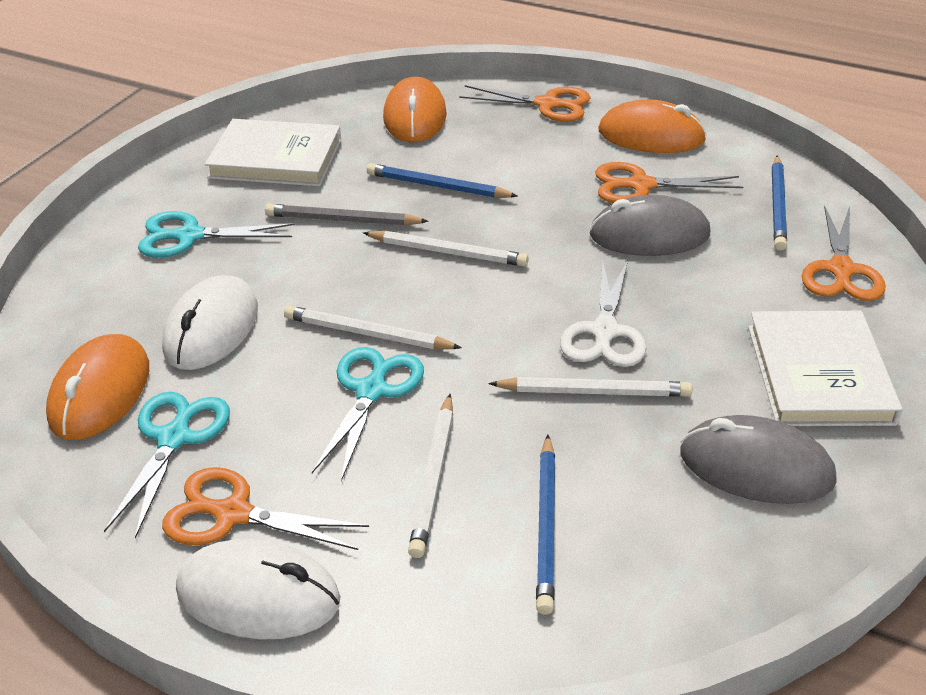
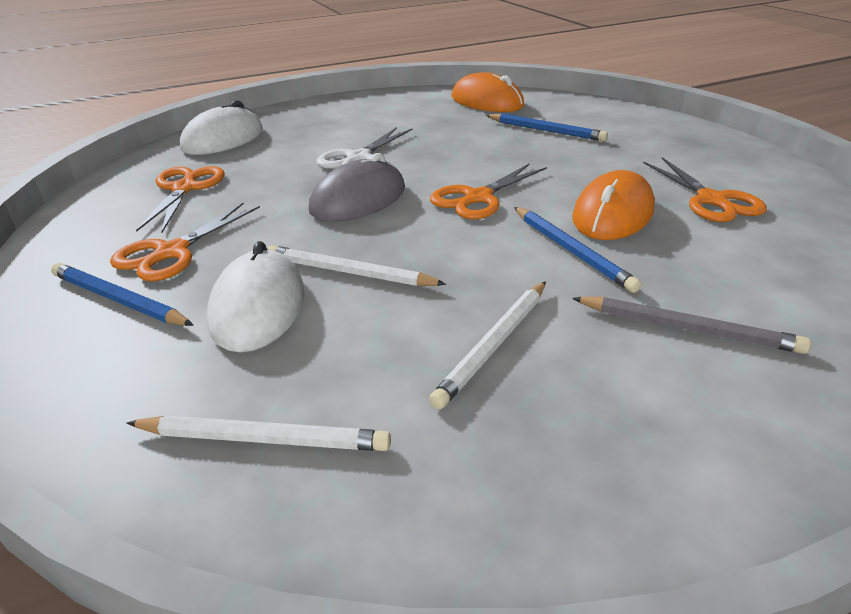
grey mouse: [589,195,710,256] [680,415,836,504] = 2 -> [308,153,405,222] = 1
orange mouse: [46,334,149,440] [383,77,447,142] [598,99,707,153] = 3 -> [452,72,524,112] [572,170,655,240] = 2
turquoise scissors: [104,392,230,539] [138,211,295,258] [312,347,424,481] = 3 -> none = 0
white book: [205,119,341,186] [748,311,903,426] = 2 -> none = 0
white pencil: [284,306,462,349] [363,231,529,267] [408,394,453,558] [489,377,692,397] = 4 -> [126,415,391,451] [267,245,446,286] [429,281,546,409] = 3

